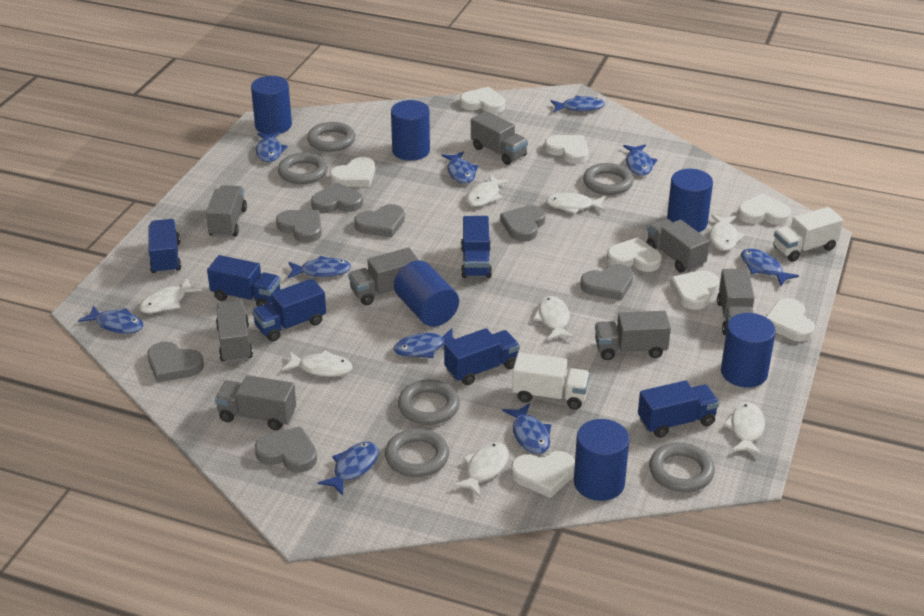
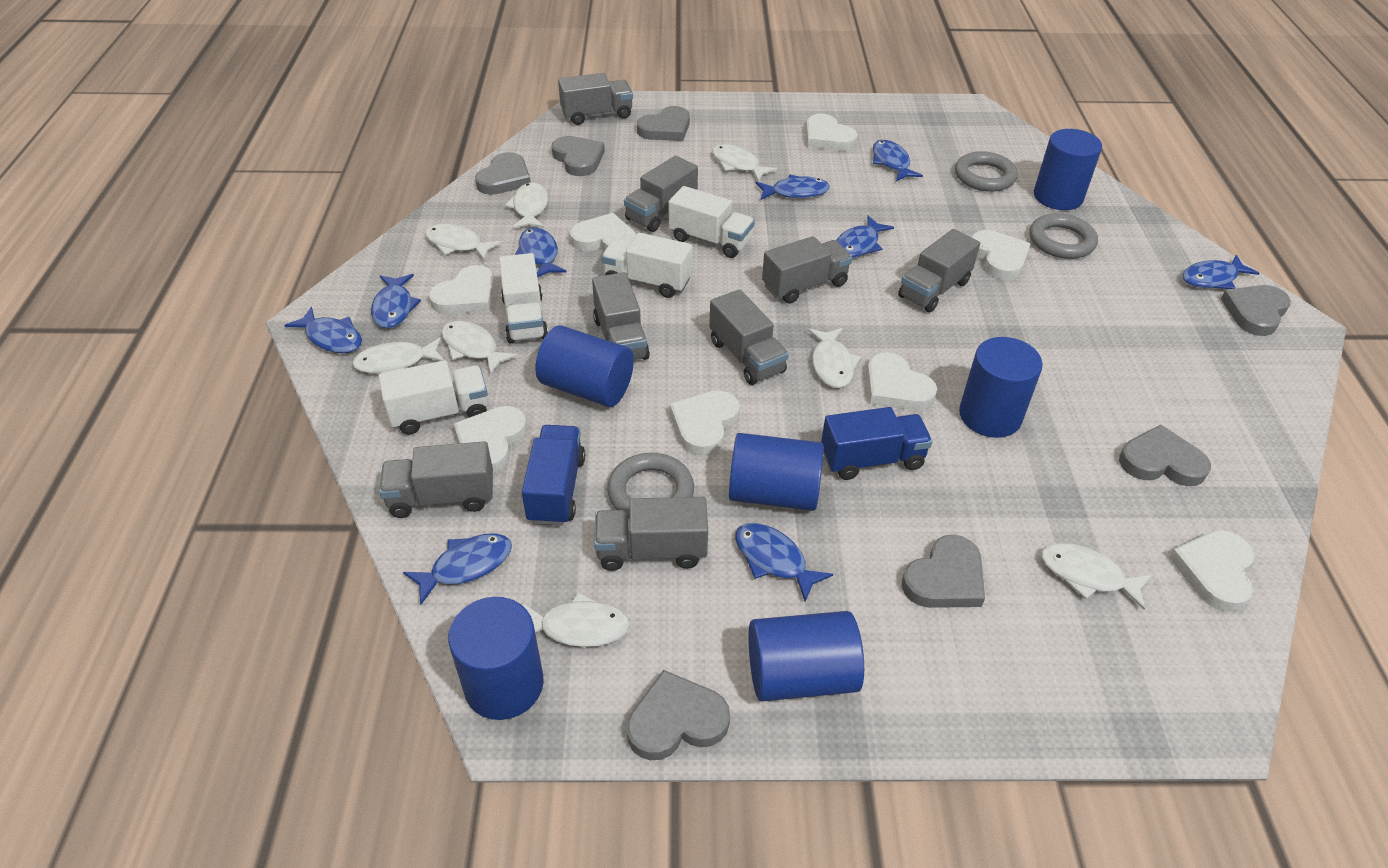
blue fish: [78,305,143,334] [256,132,288,162] [288,256,351,278] [318,442,379,496] [393,328,455,358] [441,151,478,184] [502,403,551,454] [550,96,605,113] [623,144,657,176] [741,248,799,286] = 10 -> [284,307,362,353] [371,274,421,328] [403,533,512,605] [515,227,567,278] [735,523,833,602] [756,175,830,200] [836,216,894,258] [873,140,923,181] [1183,255,1259,289] = 9
blue truck: [148,219,181,274] [207,255,281,307] [252,279,326,342] [444,328,520,385] [461,216,492,278] [638,380,719,438] = 6 -> [522,425,585,525] [821,407,932,480] = 2
grey ring: [278,153,328,184] [307,122,355,152] [385,428,449,477] [398,379,460,425] [583,163,634,195] [649,442,715,492] = 6 -> [607,453,694,519] [955,151,1018,192] [1029,213,1098,259] = 3
white truck: [512,352,590,410] [773,207,843,262] = 2 -> [379,360,488,435] [499,253,548,343] [601,233,693,298] [669,186,755,258] = 4

